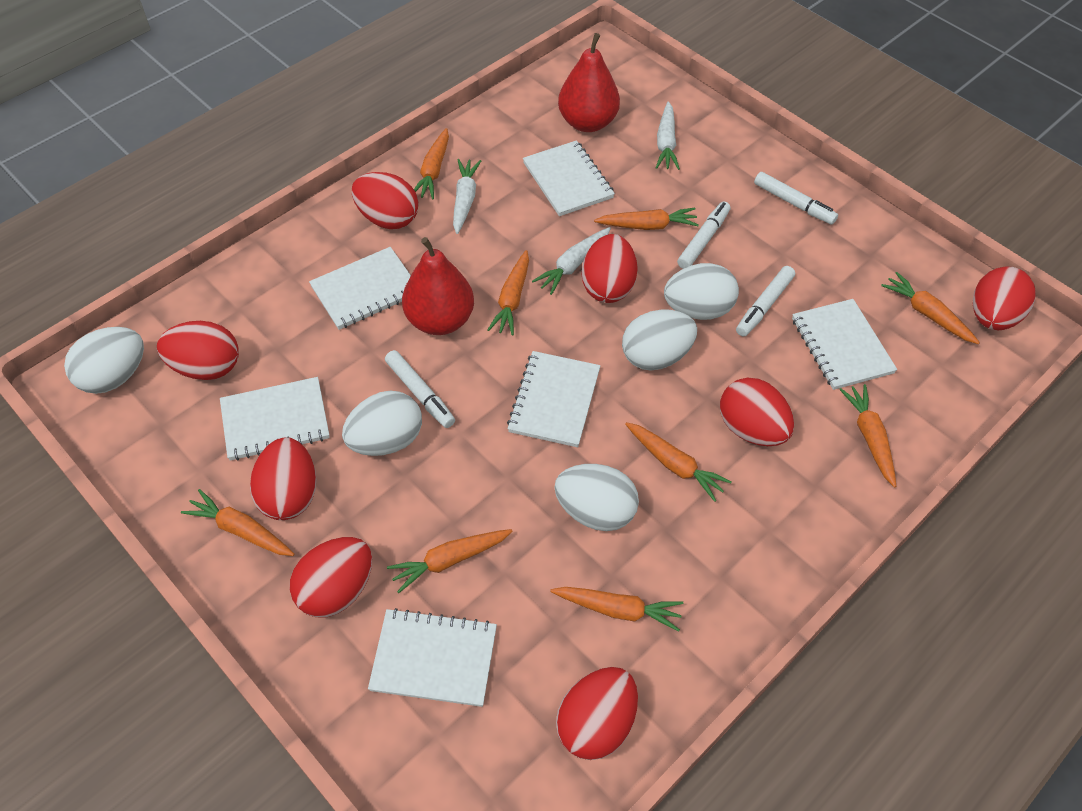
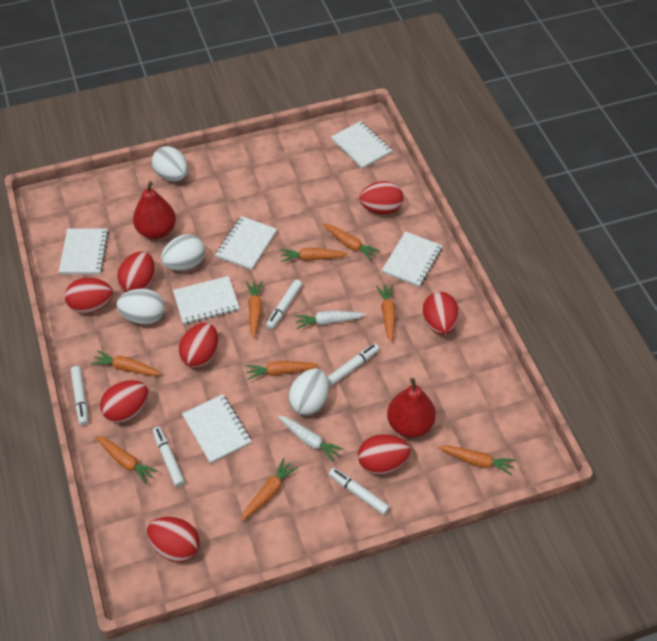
white carrot: [453,159,481,234] [532,227,611,295] [656,101,680,170] = 3 -> [278,415,344,462] [295,311,366,329] = 2
white egg: [64,327,144,394] [342,391,422,456] [554,464,639,531] [622,310,697,370] [664,263,739,320] = 5 -> [117,289,165,325] [152,146,188,181] [161,234,205,271] [288,368,329,416] = 4
white marker: [385,350,455,428] [677,202,730,269] [736,266,795,337] [754,172,838,224] = 4 -> [71,366,88,425] [153,427,185,487] [266,279,302,330] [327,344,379,386] [329,468,390,515] = 5

